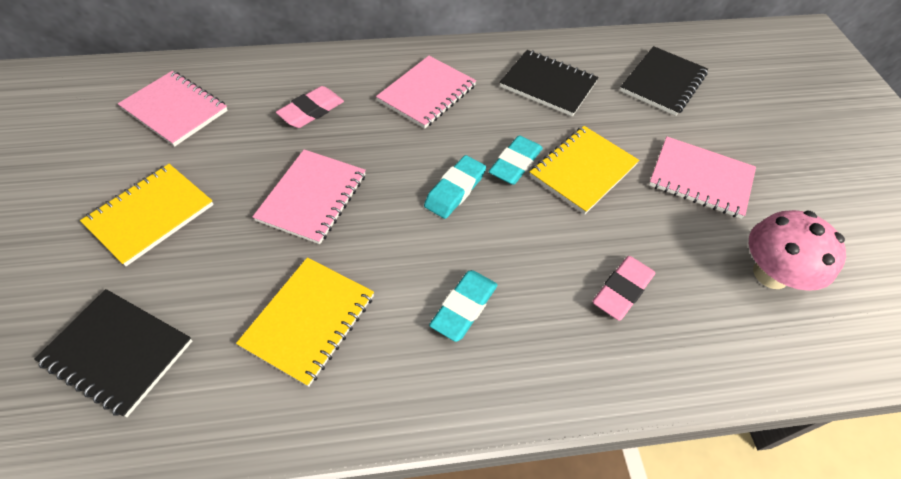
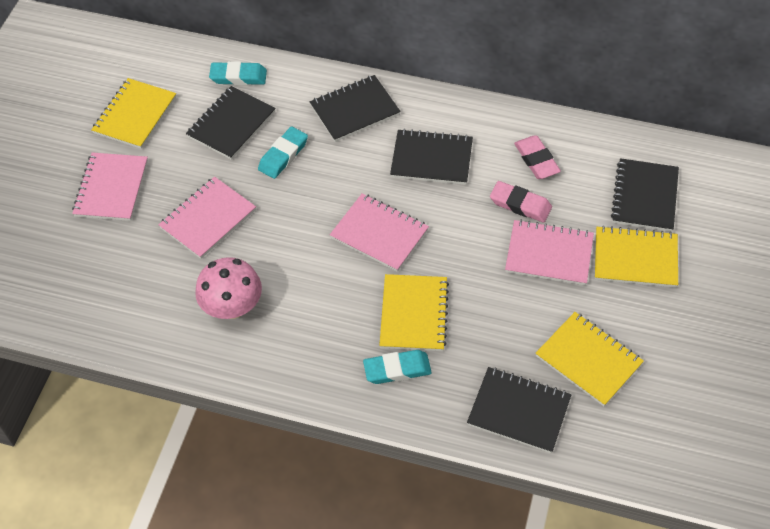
black notebook: [35,289,192,417] [500,50,599,116] [620,46,708,116] = 3 -> [186,86,276,160] [310,75,401,142] [390,129,473,185] [467,367,572,453] [611,158,679,232] = 5
yellow notebook: [80,164,214,266] [236,257,374,387] [530,126,640,214] = 3 -> [91,78,176,149] [379,274,449,351] [536,312,644,406] [595,226,678,288] = 4

